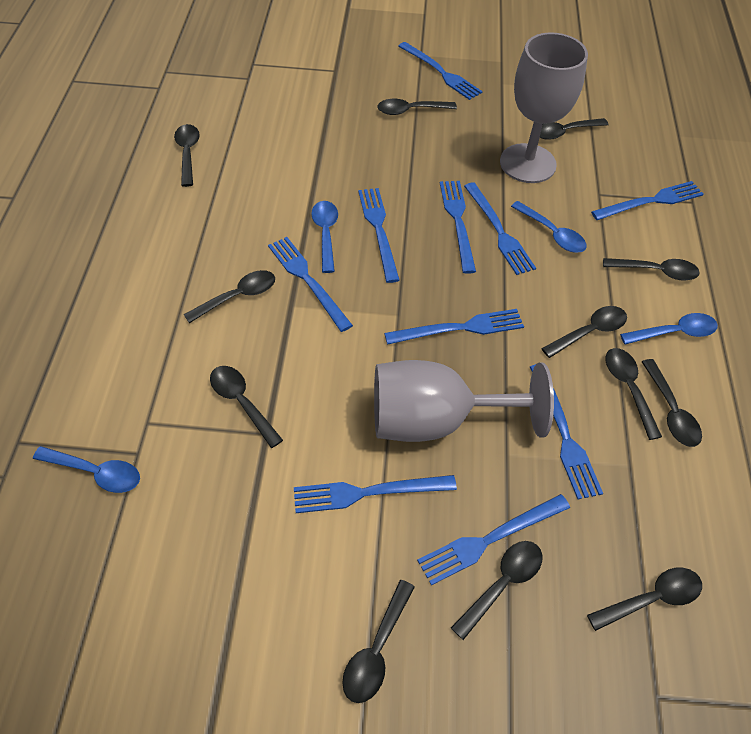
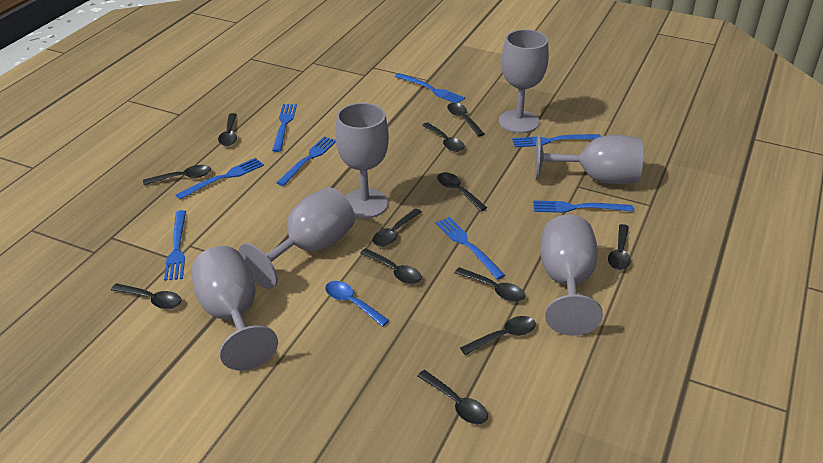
blue fork: [268,237,353,332] [294,475,457,513] [358,188,400,283] [384,309,524,345] [398,42,483,100] [417,494,570,586] [440,181,476,274] [464,182,536,275] [530,364,603,500] [591,181,704,220] = 10 -> [164,210,186,281] [176,158,264,199] [272,104,297,152] [277,136,336,186] [394,73,465,103] [435,217,506,280] [512,134,601,147] [533,200,633,213] = 8
blue spoon: [33,446,140,493] [311,201,338,273] [511,201,587,253] [620,313,718,345] = 4 -> [325,281,389,326] = 1
grey goblet: [374,360,554,442] [500,32,588,183] = 2 -> [191,246,278,370] [239,187,355,289] [335,103,389,219] [499,29,549,133] [535,134,643,184] [540,215,603,336] = 6

